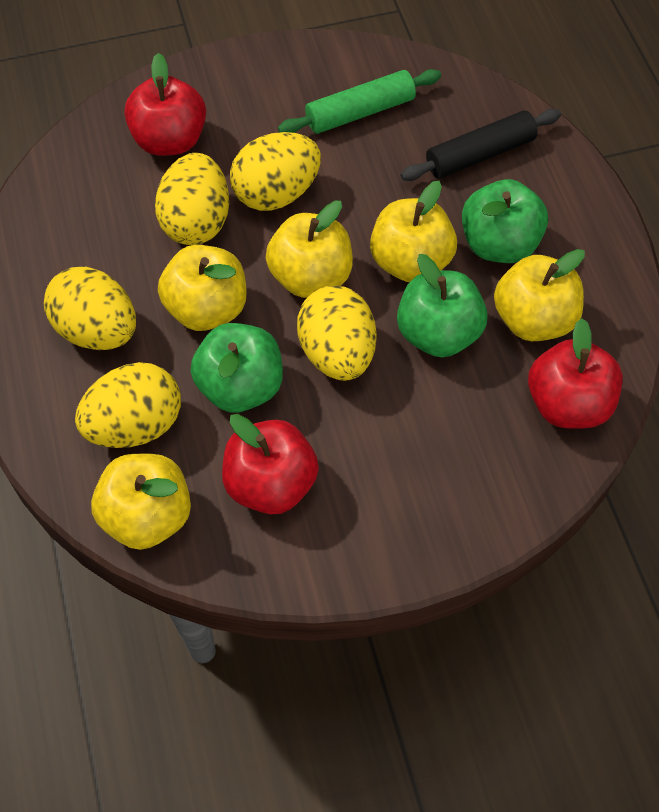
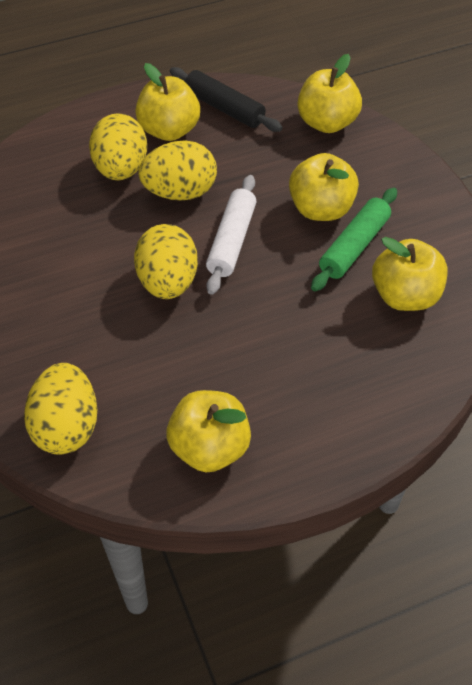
green apple: [190,323,283,413] [397,254,488,358] [462,179,548,263] = 3 -> none = 0
red apple: [124,53,206,156] [222,414,319,514] [528,319,623,429] = 3 -> none = 0
white rolling pin: none = 0 -> [206,175,257,295] = 1
yellow egg: [44,267,136,350] [75,362,181,448] [155,153,229,245] [230,132,321,211] [297,285,376,381] = 5 -> [24,363,97,455] [89,113,147,180] [134,224,198,299] [138,141,217,201] = 4

